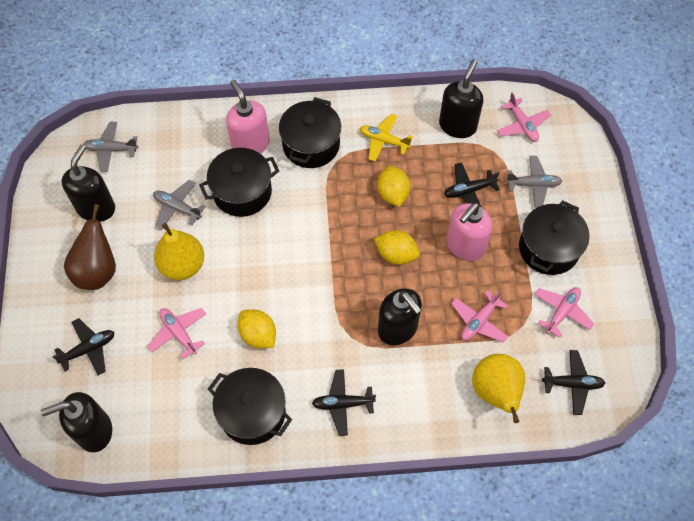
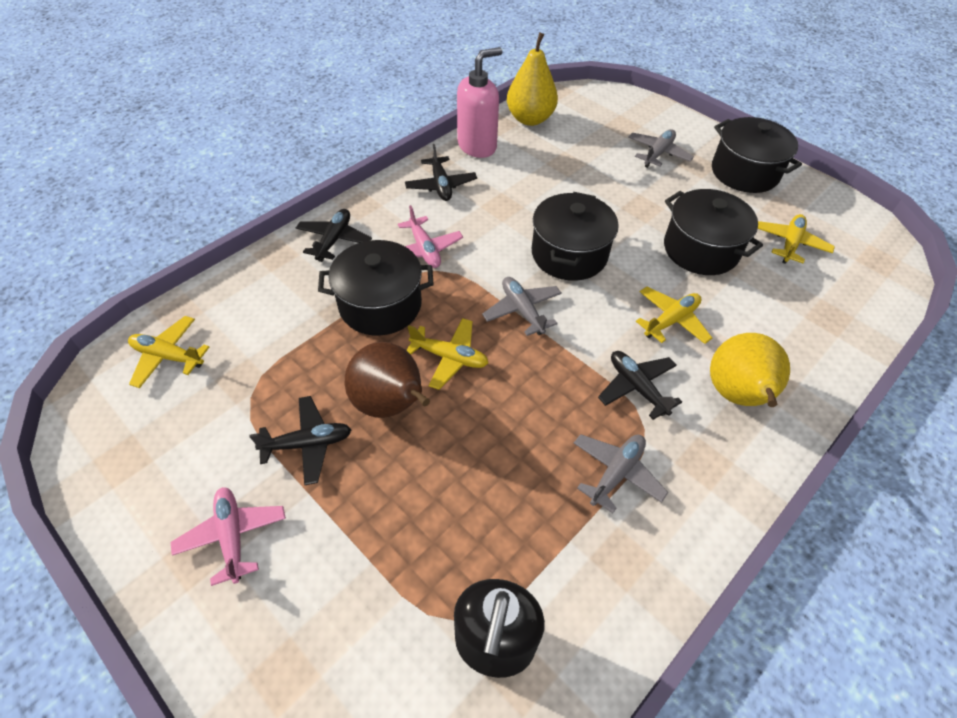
black soap dispenser: [41,392,112,452] [62,145,115,222] [378,288,422,345] [439,59,483,138] = 4 -> [454,579,545,678] = 1
pink plane: [148,308,206,359] [451,290,508,343] [497,92,551,142] [535,287,594,338] = 4 -> [171,487,286,586] [398,205,463,268] = 2
pink soap dispenser: [226,80,270,154] [447,203,492,261] = 2 -> [457,47,503,158] = 1
yellow lemon: [238,309,276,348] [374,230,420,265] [377,166,410,207] = 3 -> none = 0
yellow plane: [360,114,413,161] = 1 -> [128,316,209,388] [406,318,488,390] [636,287,712,344] [758,214,835,264] = 4

